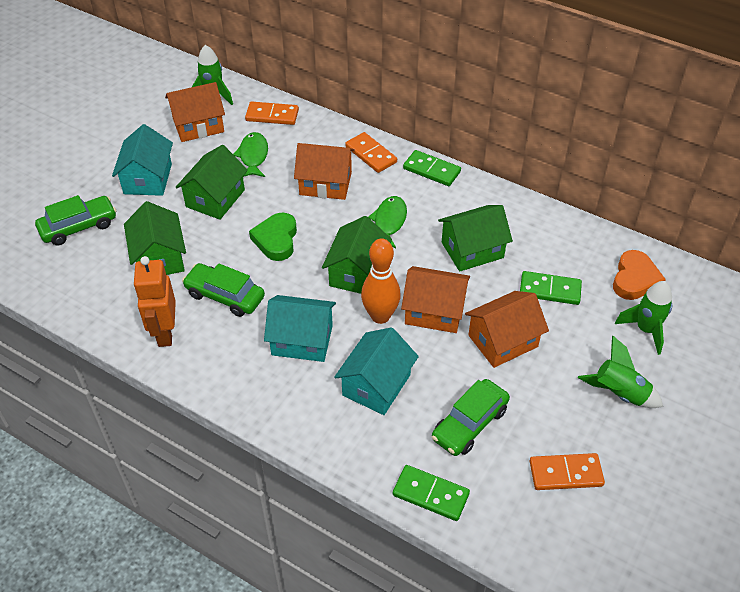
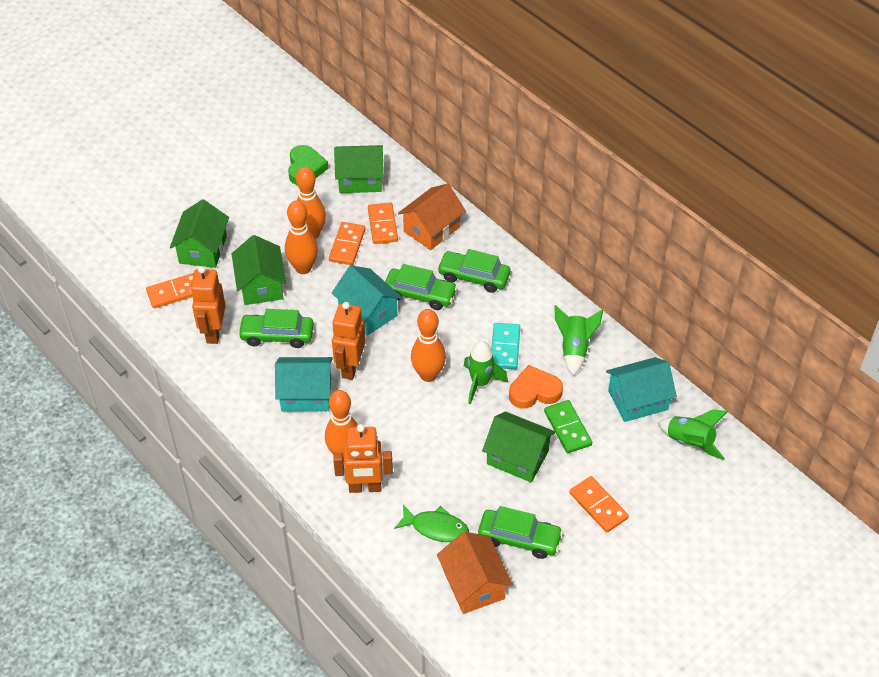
green car: [35,195,116,246] [182,263,265,317] [432,379,510,456] = 3 -> [238,309,314,348] [385,264,458,310] [437,249,510,293] [478,506,563,559] = 4
green domino: [393,465,470,521] [403,150,461,186] [520,271,582,305] = 3 -> [544,400,592,453] = 1
green fish: [233,132,268,177] [368,196,407,248] = 2 -> [394,505,469,542] = 1
orange bowling pin: [361,238,401,324] = 1 -> [285,201,318,274] [296,167,326,239] [325,390,358,461] [411,309,446,382] = 4
orange domino: [245,101,299,125] [345,132,397,173] [530,453,605,490] = 3 -> [146,273,194,308] [329,222,366,265] [368,202,398,244] [569,476,629,533] = 4
orange house: [165,82,225,142] [294,143,355,200] [401,266,470,333] [465,291,549,368] = 4 -> [398,184,466,250] [437,532,513,614] = 2
orange robot: [133,256,176,347] = 1 -> [190,266,226,344] [332,302,366,380] [333,424,393,493] = 3
turquoise domino: none = 0 -> [492,323,520,369] = 1

